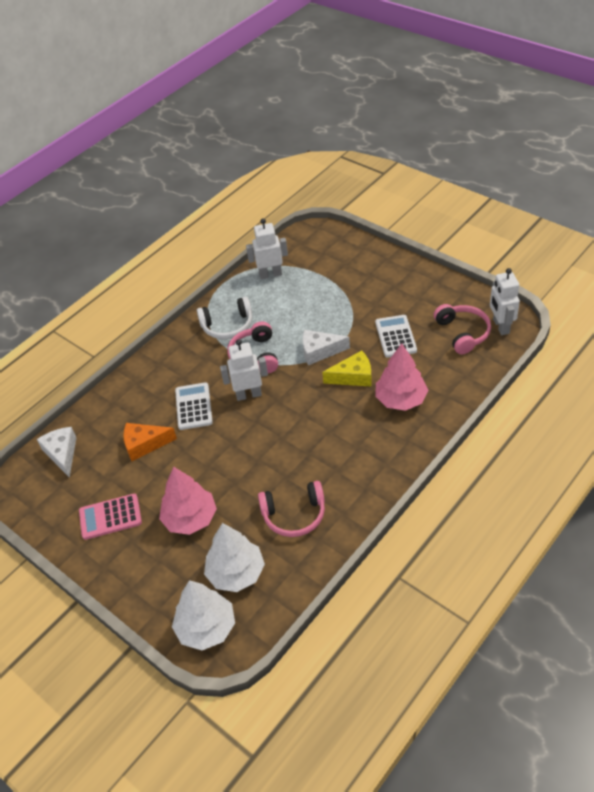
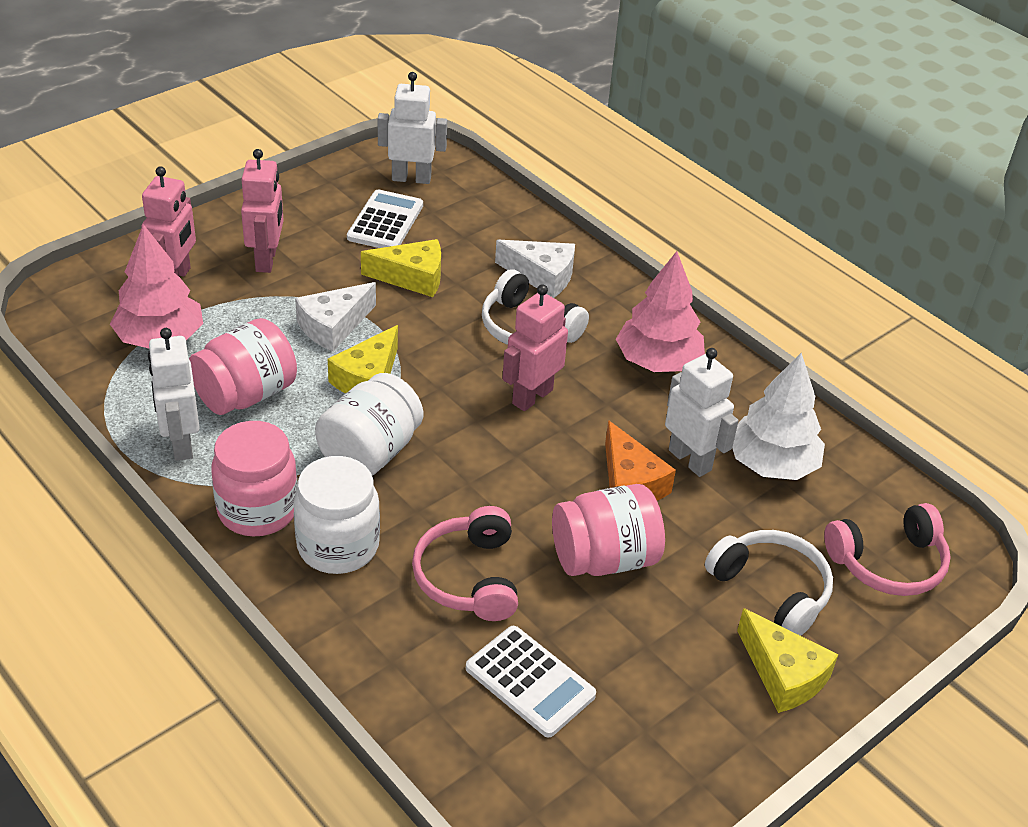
pink calculator: [79,494,142,540] = 1 -> none = 0
pink headphones: [227,322,278,373] [258,481,325,537] [434,304,491,354] = 3 -> [412,506,518,621] [824,503,951,596] = 2
pink jar: none = 0 -> [189,318,297,415] [211,421,298,537] [552,484,665,576] = 3
pink robot: none = 0 -> [141,166,196,277] [241,149,284,273] [502,284,568,411] = 3
white headphones: [197,297,252,339] = 1 -> [482,269,589,345] [705,530,833,636] = 2
white jar: none = 0 -> [293,456,380,574] [315,373,423,476] = 2
white tree: [172,580,235,650] [204,523,265,592] = 2 -> [732,353,825,480] = 1
yellow cheese: [322,351,372,387] = 1 -> [328,325,398,393] [361,239,441,297] [737,608,839,713] = 3

